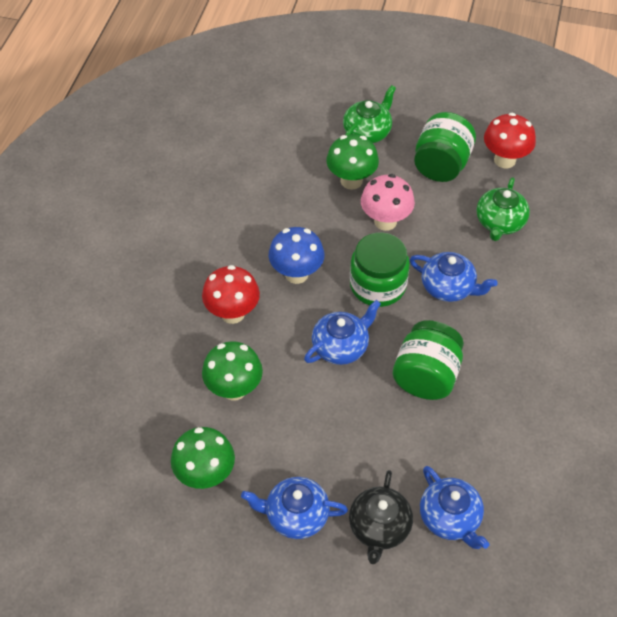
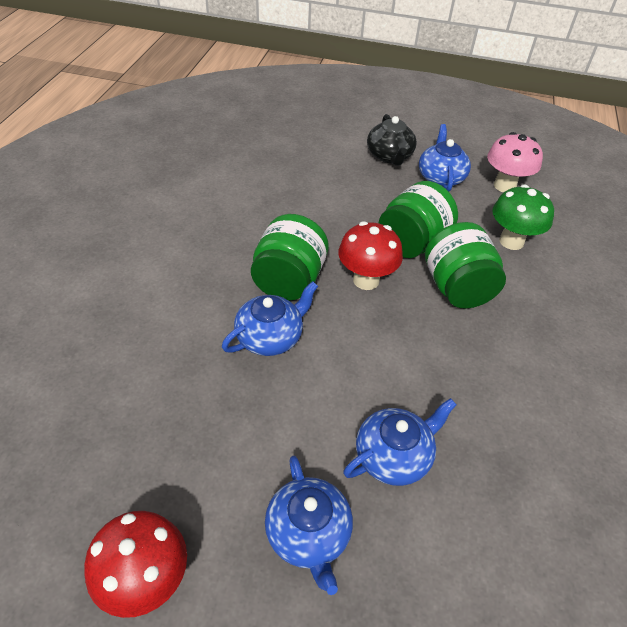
blue mushroom: [269,227,325,284] = 1 -> none = 0
green mushroom: [171,427,235,489] [202,341,263,401] [327,134,379,190] = 3 -> [492,185,554,250] = 1
green teapot: [343,85,396,143] [476,177,530,241] = 2 -> none = 0

